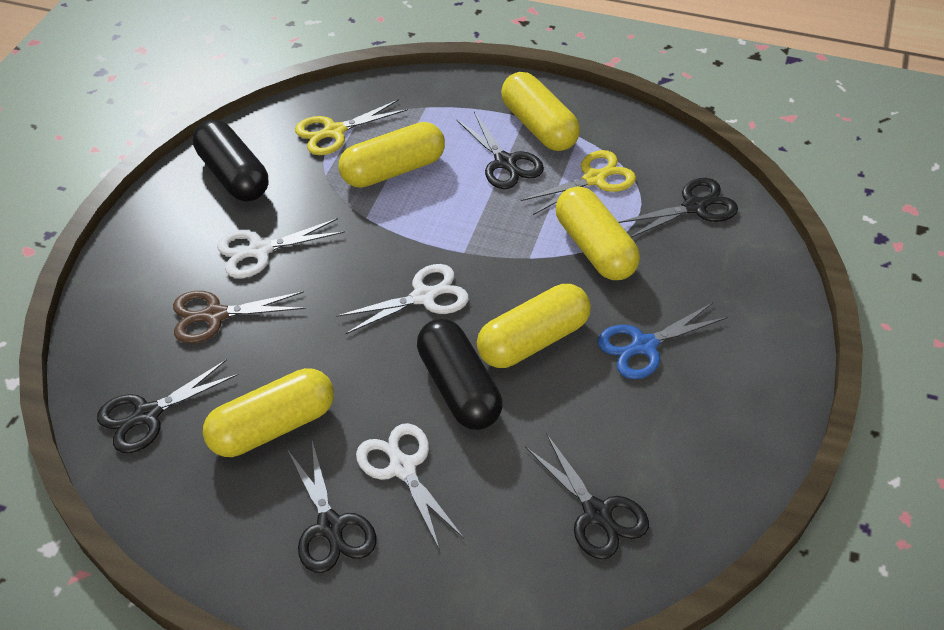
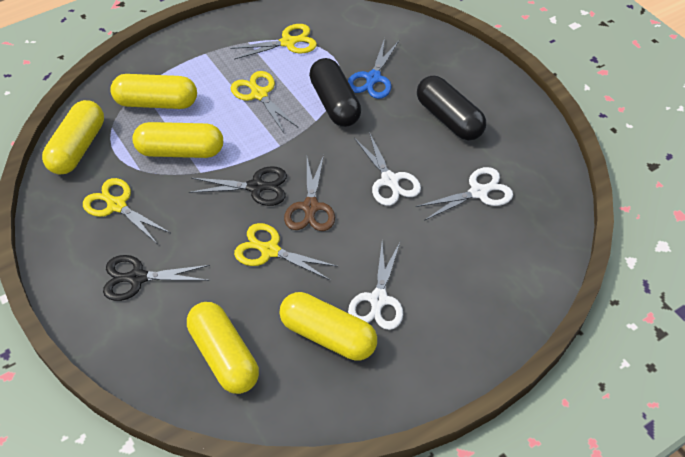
black scissors: [97,359,238,453] [287,441,377,573] [456,112,544,189] [525,433,649,559] [619,178,738,237] = 5 -> [103,255,210,301] [189,166,287,206] = 2
yellow scissors: [295,99,408,155] [521,150,636,215] = 2 -> [83,178,170,243] [230,24,317,60] [231,71,298,133] [234,223,338,280] = 4

